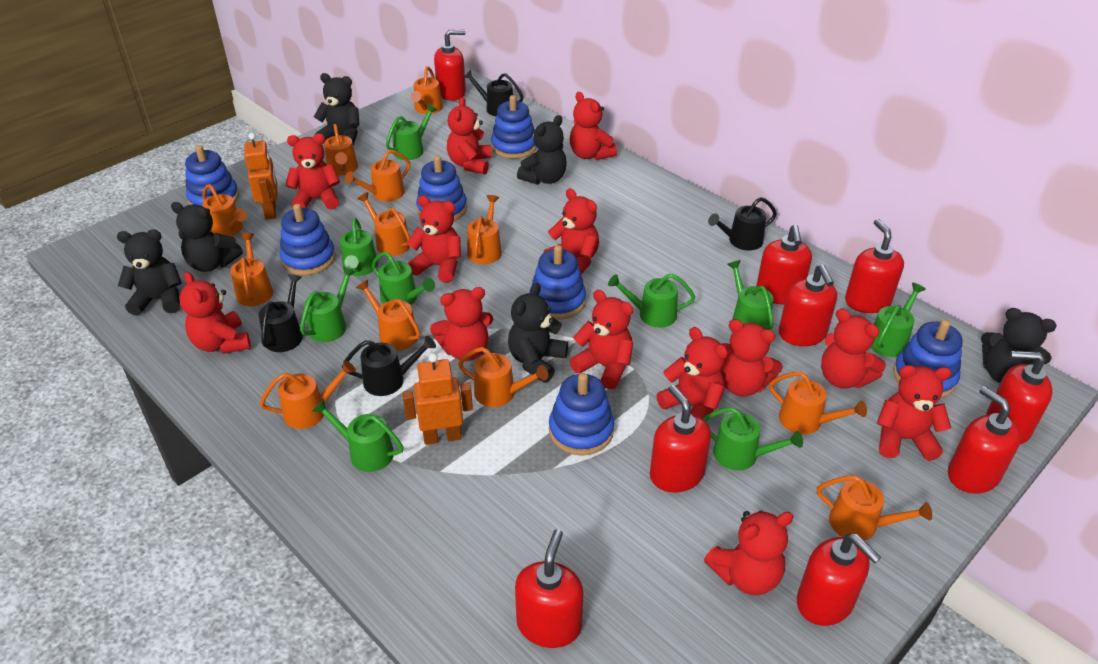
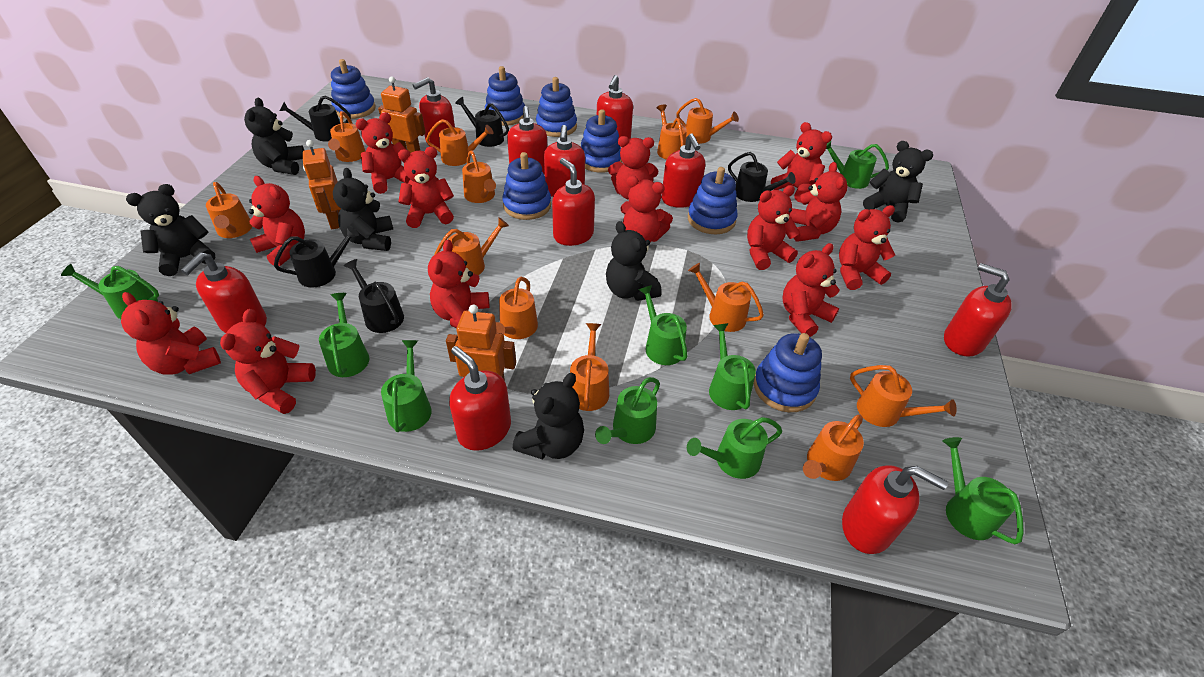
black watering can: [259,274,303,352] [342,336,436,396] [464,70,523,116] [708,197,777,251] = 4 -> [274,226,359,288] [279,95,351,142] [344,259,404,333] [455,97,509,147] [728,152,796,202] = 5
orange robot: [244,133,278,220] [402,353,473,445] = 2 -> [303,140,341,229] [378,77,426,153] [446,305,516,381] = 3
red soap dispenser: [434,29,466,101] [515,529,584,648] [650,385,711,493] [756,225,812,304] [779,265,837,346] [797,534,881,626] [845,219,904,313] [948,386,1021,494] [986,351,1053,445] = 9 -> [181,252,267,333] [413,77,455,148] [449,346,511,451] [507,106,547,175] [544,125,585,197] [552,158,595,246] [597,75,633,139] [661,133,705,208] [842,465,948,554] [944,263,1012,356] = 10

